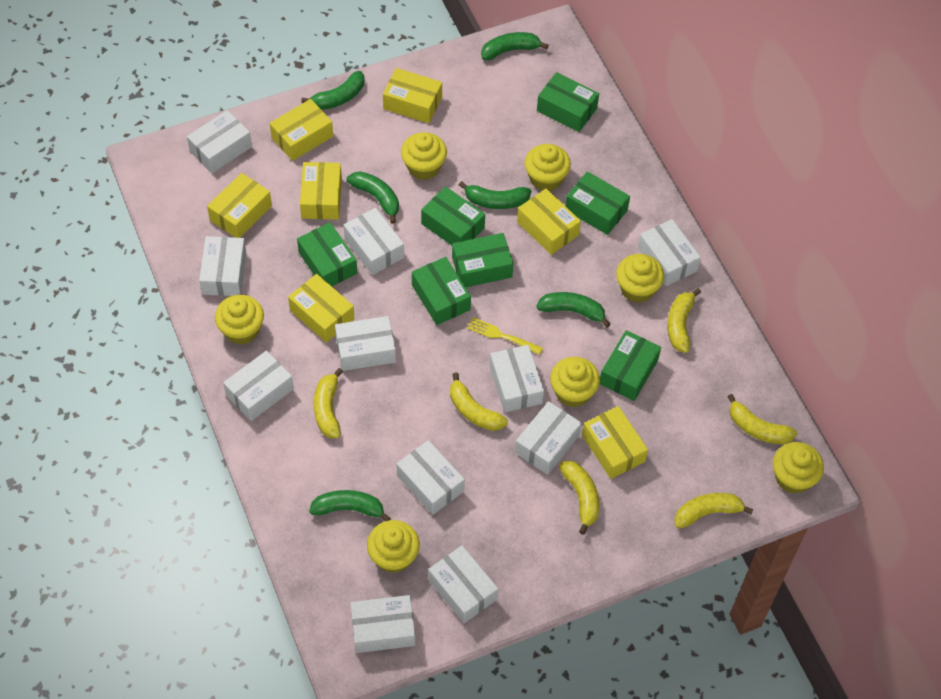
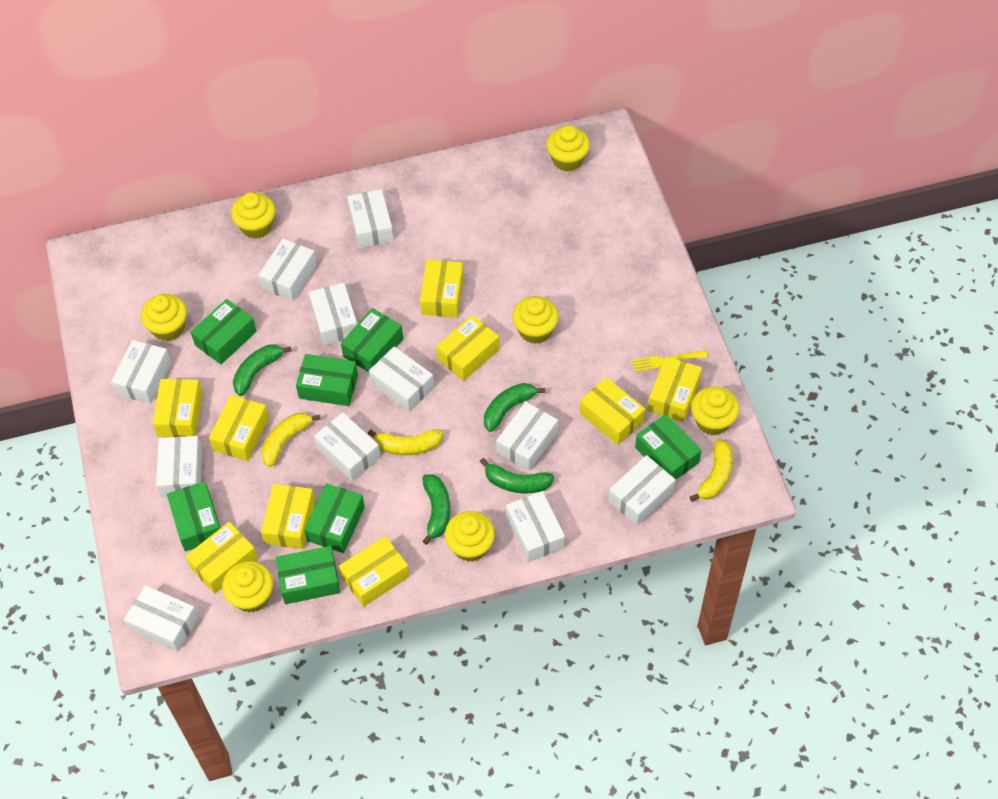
green banana: [301,71,365,110] [309,490,391,521] [347,171,399,224] [459,181,531,209] [481,32,549,60] [536,292,611,328] = 6 -> [233,345,292,396] [422,474,450,545] [480,458,554,493] [484,383,545,432] = 4
yellow banana: [313,368,343,438] [450,372,508,431] [559,461,599,535] [667,288,701,353] [674,493,753,529] [727,394,797,444] = 6 -> [261,413,320,467] [368,429,443,455] [690,439,733,502] = 3
yellow box: [207,173,272,238] [270,99,333,161] [288,274,355,343] [300,162,342,219] [383,68,442,123] [517,188,581,255] [582,406,648,479] = 7 -> [153,379,203,437] [185,522,258,594] [209,395,269,461] [261,484,315,549] [339,536,410,607] [420,260,464,317] [436,315,500,381] [579,377,645,445] [648,356,702,422] = 9

